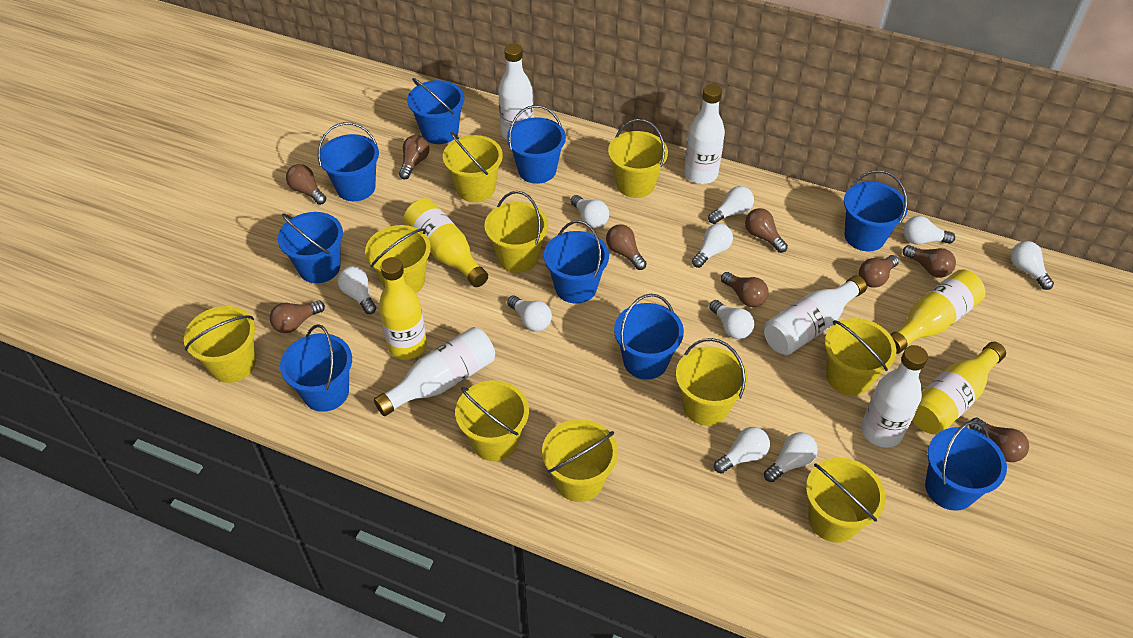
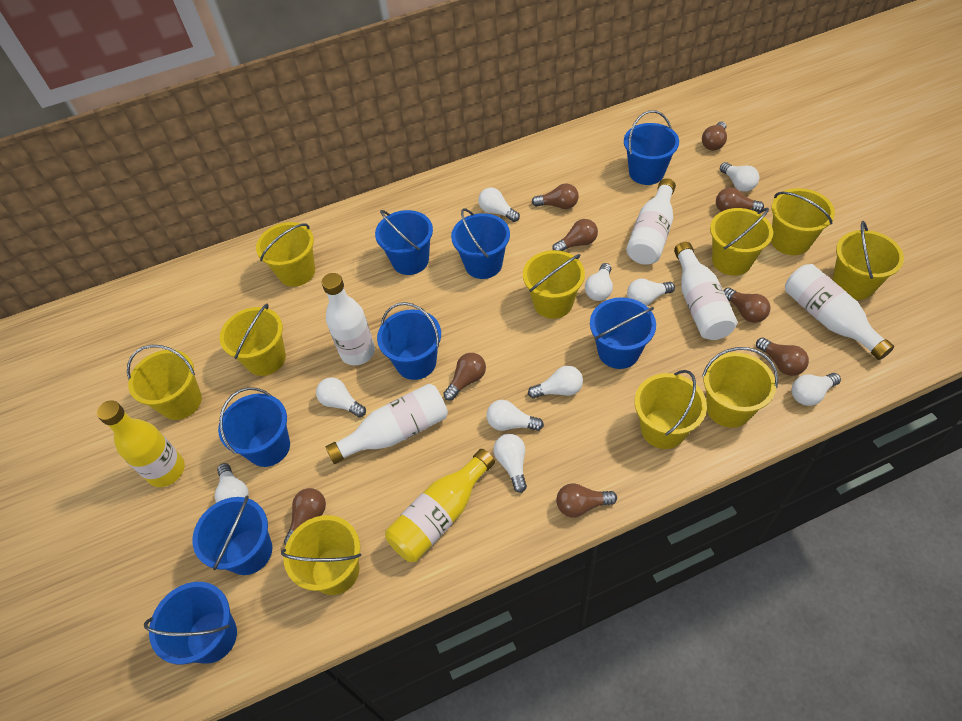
blue bucket: [278,212,343,283] [280,324,352,412] [318,122,379,201] [407,78,464,144] [507,105,566,184] [544,220,609,304] [614,294,684,380] [844,170,908,251] [925,421,1007,511] = 9 -> [144,582,237,664] [192,496,272,575] [218,387,290,467] [375,210,433,275] [377,302,441,380] [451,208,510,279] [590,297,656,369] [624,111,679,185] = 8
yellow bottle: [379,257,427,360] [403,198,488,287] [890,269,986,354] [912,342,1006,435] = 4 -> [97,400,185,487] [385,449,495,562] = 2

